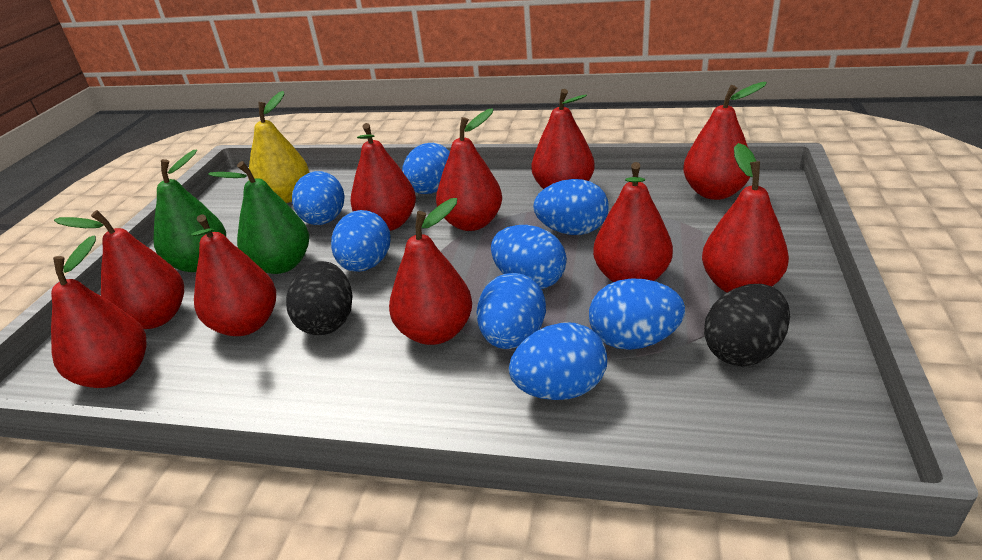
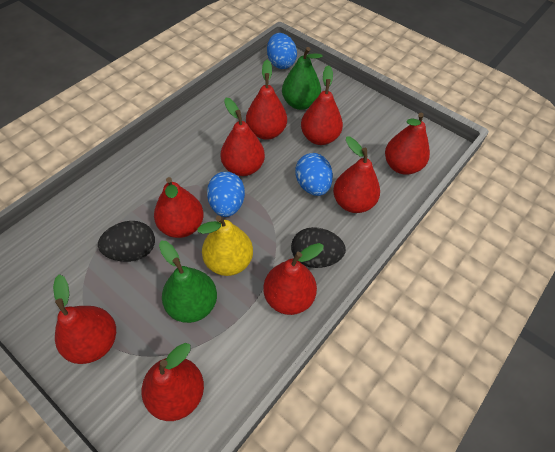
blue egg: [292,171,345,225] [331,210,391,272] [402,143,450,194] [477,273,546,349] [491,225,567,289] [509,322,607,400] [533,179,609,235] [589,278,685,350] = 8 -> [207,172,245,217] [267,33,297,69] [295,153,333,196] = 3
red pear: [51,235,147,388] [54,210,184,329] [191,215,276,336] [350,123,416,231] [389,198,472,345] [436,108,502,231] [532,89,595,189] [593,162,673,282] [683,82,767,200] [702,143,789,292] = 10 -> [53,274,116,364] [141,343,204,421] [154,177,204,238] [221,98,265,176] [246,60,287,140] [263,243,324,315] [301,65,343,145] [333,137,380,213] [385,113,430,175] = 9

